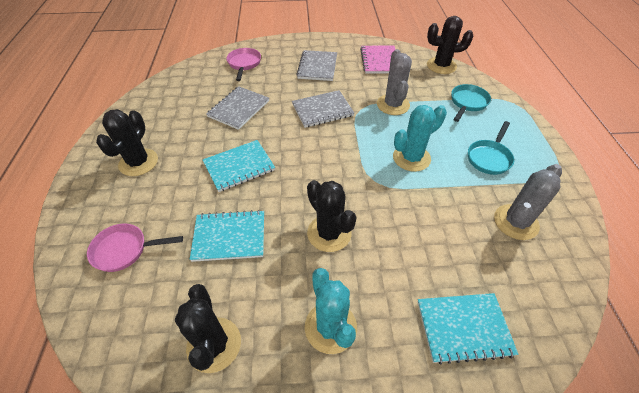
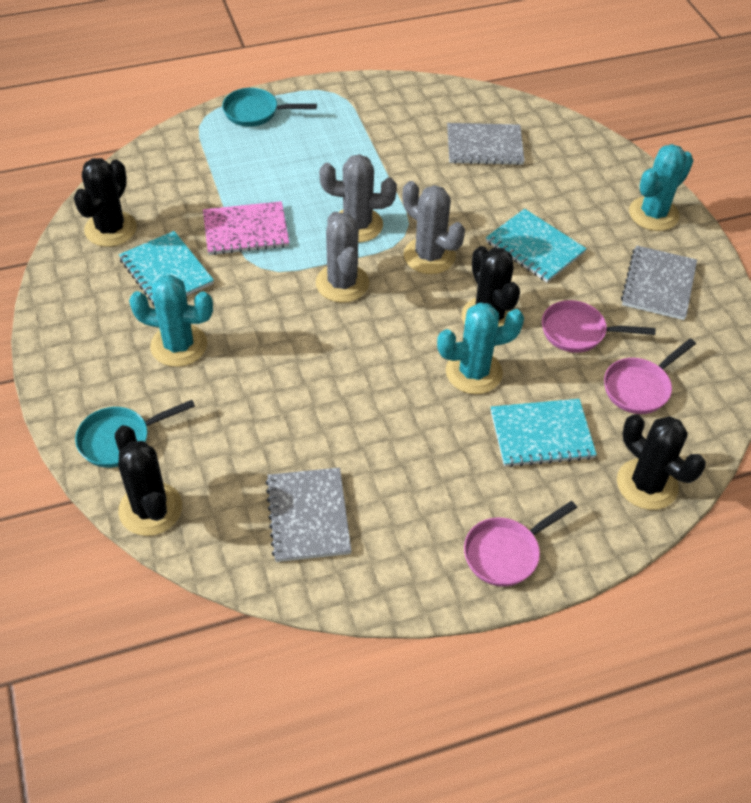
grey cactus: [377,49,412,115] [494,164,562,240] = 2 -> [316,212,369,303] [319,154,397,242] [402,181,465,274] = 3
pink pan: [87,224,183,272] [226,48,261,81] = 2 -> [464,501,577,587] [542,300,656,353] [604,339,696,414] = 3
turquoise cactus: [305,268,357,354] [393,105,447,172] = 2 -> [129,275,213,367] [437,302,524,394] [629,144,694,231] = 3

